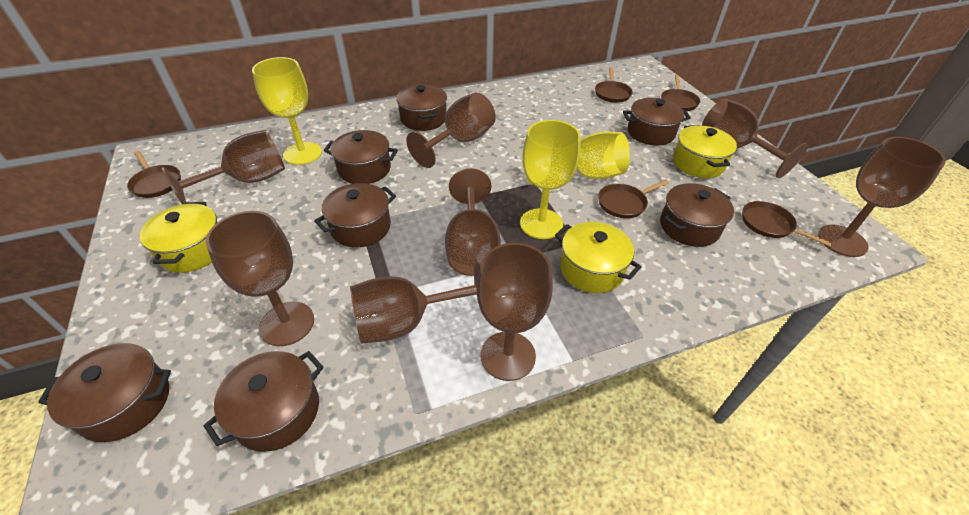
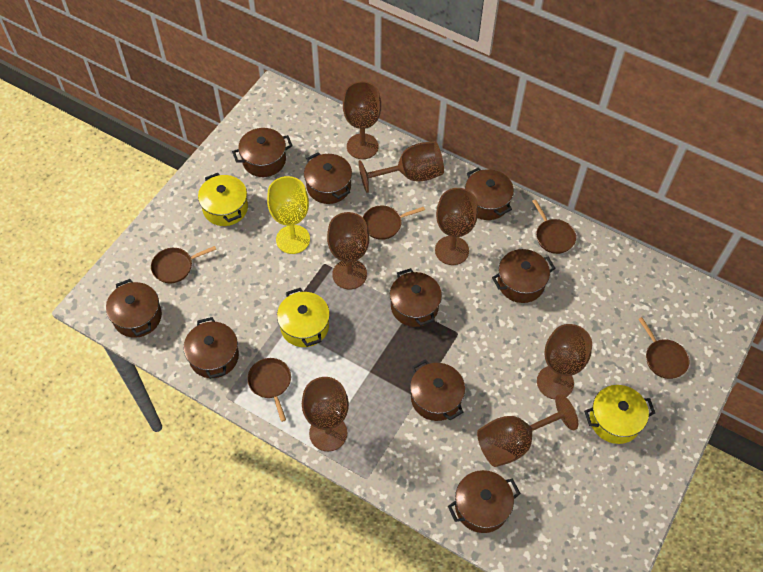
brown goblet: [161,130,285,205] [206,211,314,346] [350,262,481,344] [406,93,496,168] [445,168,501,276] [477,243,553,381] [702,98,808,178] [818,137,946,257] = 8 -> [302,377,349,451] [327,212,369,289] [343,81,381,159] [358,141,444,193] [435,188,478,265] [477,394,578,467] [537,324,592,399] = 7
brown pot: [38,343,171,442] [203,351,324,452] [314,183,396,247] [324,130,398,184] [396,85,447,131] [623,98,691,146] [660,183,734,247] = 7 -> [106,279,162,338] [183,317,239,379] [232,128,293,177] [304,152,352,204] [390,268,442,327] [410,360,465,421] [448,470,521,533] [465,167,514,220] [492,249,555,303] = 9
yellow goblet: [252,57,322,165] [520,120,581,239] [526,132,630,185] = 3 -> [267,176,310,254] = 1

